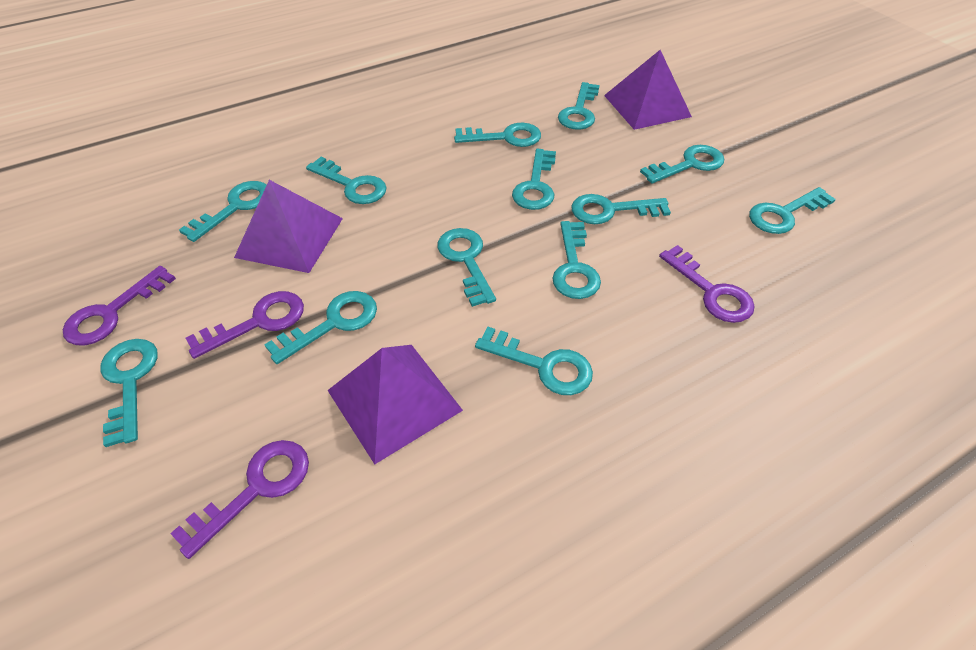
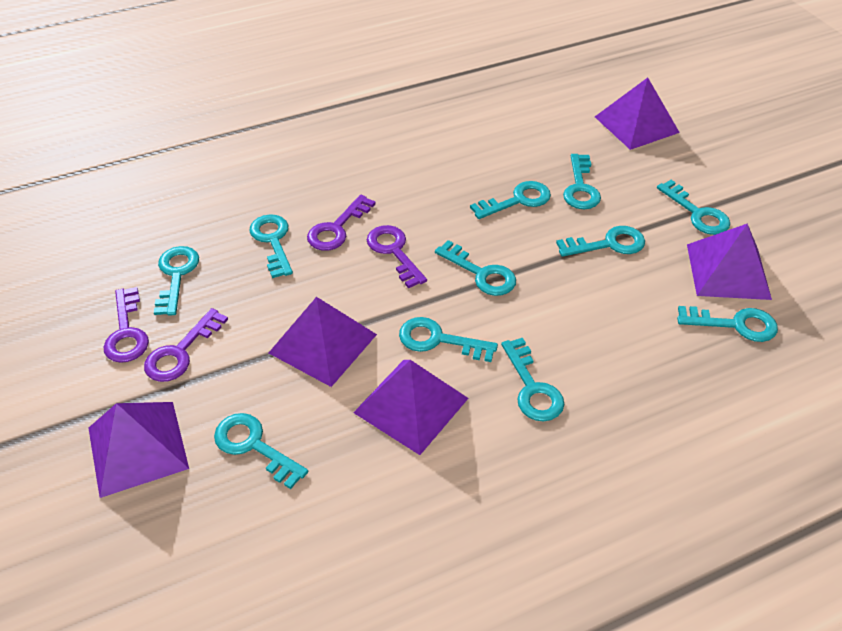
purple pyramid: [234,180,343,273] [327,345,463,464] [604,50,692,130] = 3 -> [88,402,189,498] [269,297,377,387] [353,360,468,455] [595,78,680,150] [687,224,772,300] = 5
turquoise key: [101,339,158,447] [179,181,266,242] [264,291,377,364] [306,157,387,204] [438,228,496,307] [454,122,541,147] [475,327,593,395] [512,149,556,210] [552,221,601,299] [558,82,600,130] [572,194,671,224] [640,145,724,184] [749,187,836,234] = 13 -> [154,246,199,316] [214,413,308,489] [249,214,293,278] [399,317,498,362] [435,240,516,296] [470,181,551,219] [501,338,564,422] [556,226,645,257] [563,154,601,209] [657,180,730,235] [677,306,778,342] = 11

